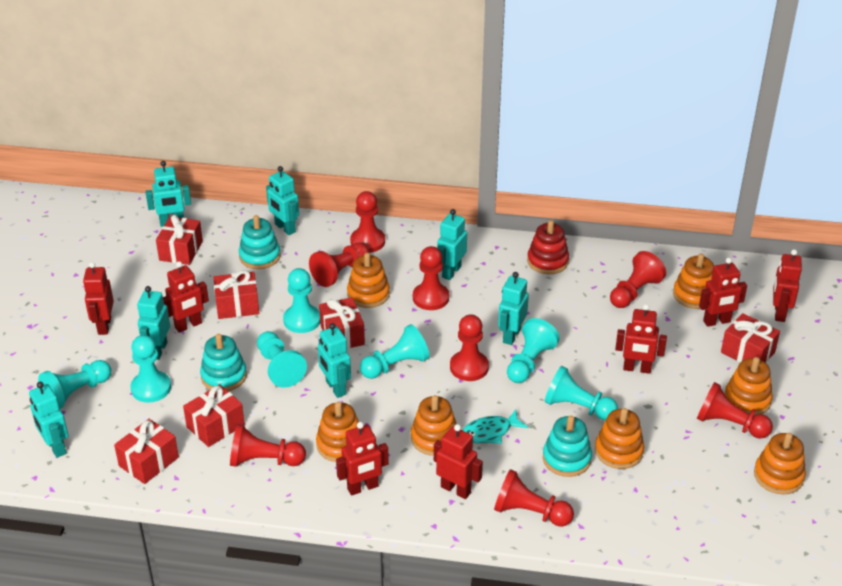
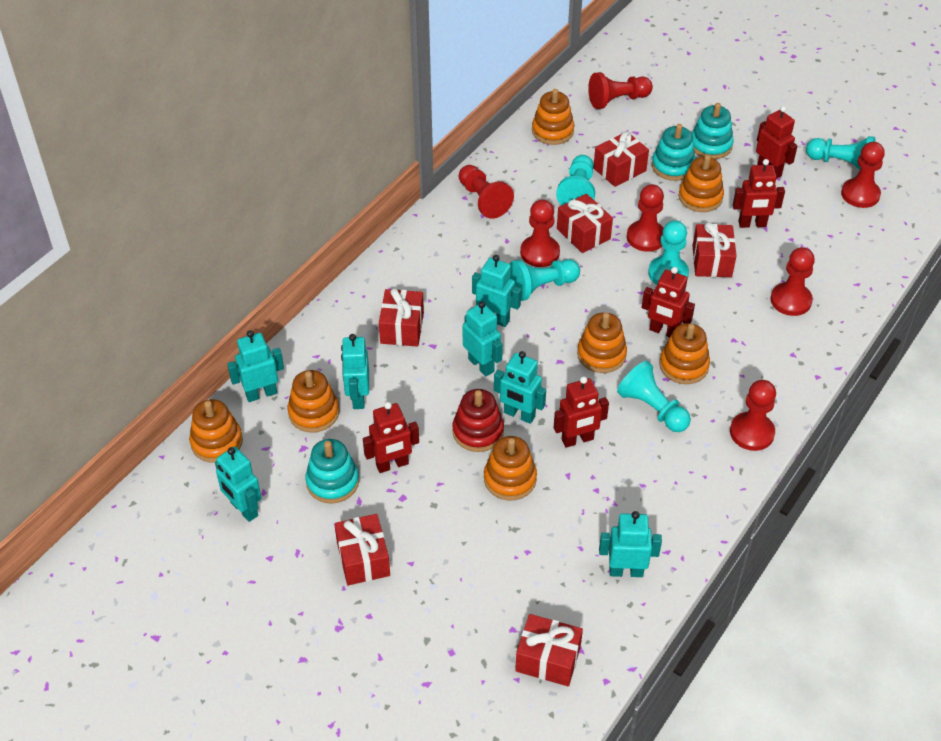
red pawn: [230,424,306,467] [309,243,370,287] [350,191,385,253] [413,246,449,310] [450,314,489,381] [494,469,574,527] [610,251,666,308] [697,382,773,439] = 8 -> [459,165,514,219] [520,200,560,267] [588,72,653,109] [627,184,664,252] [730,380,776,451] [770,247,815,316] [841,142,885,208] = 7
red robot: [83,262,114,335] [163,261,209,333] [336,422,389,496] [434,424,483,499] [615,304,667,374] [699,258,747,327] [773,249,802,322] = 7 -> [363,402,419,473] [554,376,609,448] [642,267,695,337] [733,159,785,228] [756,106,798,179] = 5
turquoise fish: [462,409,528,444] = 1 -> none = 0
turquoise pawn: [38,360,111,409] [131,335,171,402] [257,331,307,388] [283,268,320,333] [360,324,430,379] [507,318,560,383] [545,366,618,421] = 7 -> [510,259,580,301] [556,155,595,206] [617,361,691,432] [648,220,689,285] [806,136,875,170] = 5

